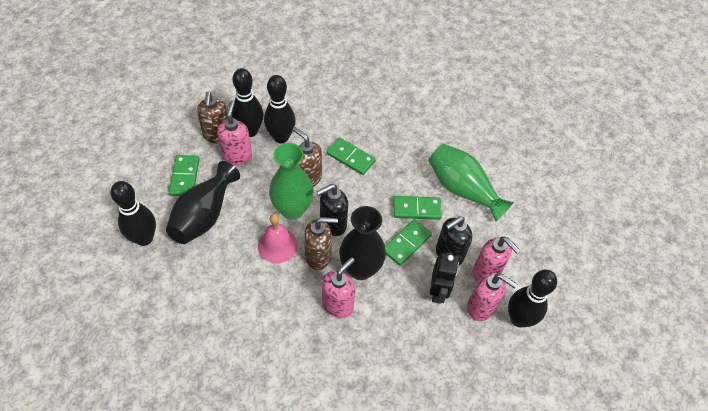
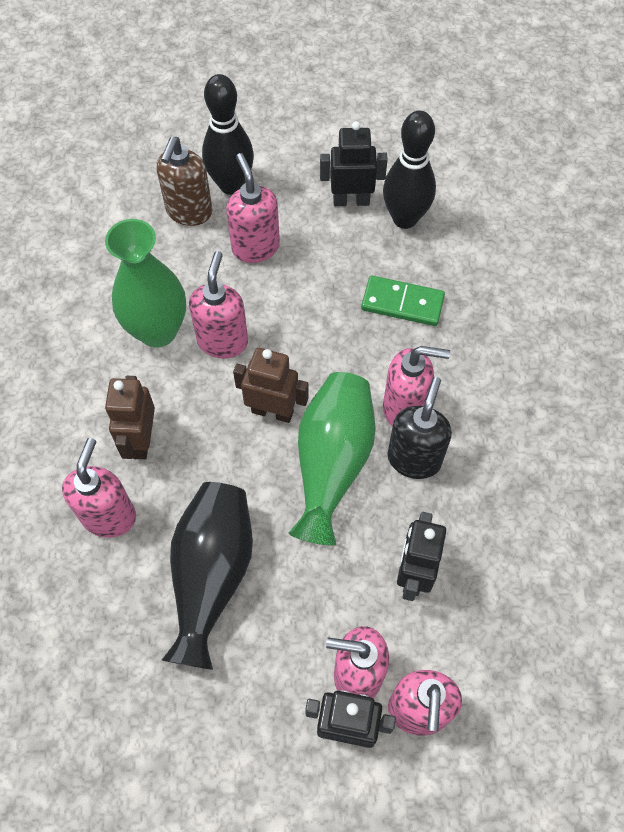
black bowling pin: [111,181,156,246] [232,68,264,137] [264,75,296,143] [508,270,557,327] = 4 -> [202,74,254,195] [383,111,436,229] = 2
black robot: [430,252,459,304] = 1 -> [305,690,396,748] [320,121,388,206] [397,512,446,601] = 3
black soap dispenser: [317,184,348,236] [436,216,472,266] = 2 -> [388,377,452,479] = 1
black vase: [166,161,240,244] [339,206,386,280] = 2 -> [162,482,253,670] = 1
brown robot: none = 0 -> [105,376,155,459] [233,348,308,423] = 2
brown soap dispenser: [197,91,228,144] [293,127,322,187] [304,217,338,270] = 3 -> [156,137,212,226] = 1
green domino: [169,155,200,196] [327,138,376,175] [385,219,432,266] [393,196,442,220] = 4 -> [361,276,445,326] = 1
pink bell: [258,214,298,263] = 1 -> none = 0
pink soap dispenser: [217,100,252,165] [322,257,355,318] [467,272,518,321] [472,236,520,282] = 4 -> [62,438,136,538] [189,251,248,359] [226,153,280,263] [326,626,389,698] [383,346,450,426] [388,670,462,736] = 6

